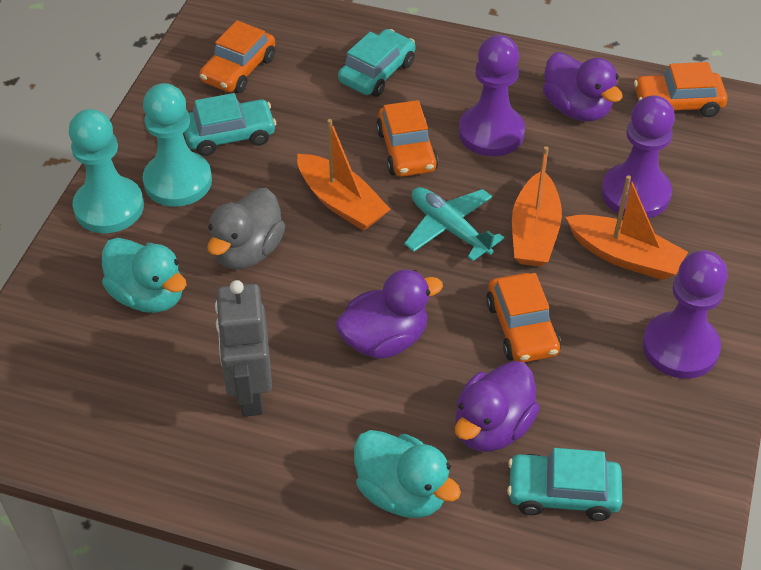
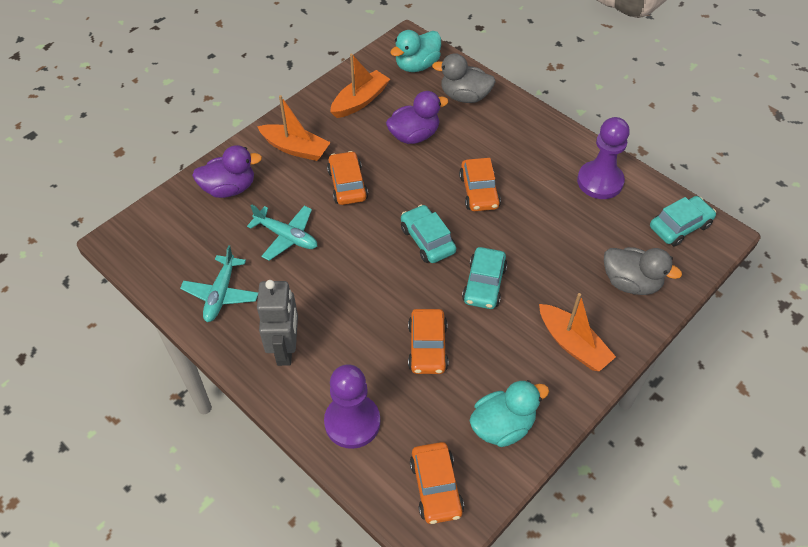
grey duck: [207,188,285,269] = 1 -> [432,53,496,103] [604,247,682,295] = 2
purple duck: [336,270,443,359] [455,361,540,452] [543,52,623,121] = 3 -> [192,145,262,198] [386,91,449,144] = 2
purple pawn: [459,35,525,156] [601,95,675,218] [643,250,727,379] = 3 -> [324,364,380,449] [577,117,630,199] = 2
turquoise pawn: [69,109,144,233] [143,83,212,207] = 2 -> none = 0
turquoise plane: [404,187,504,261] = 1 -> [180,245,258,322] [247,204,317,261] = 2

